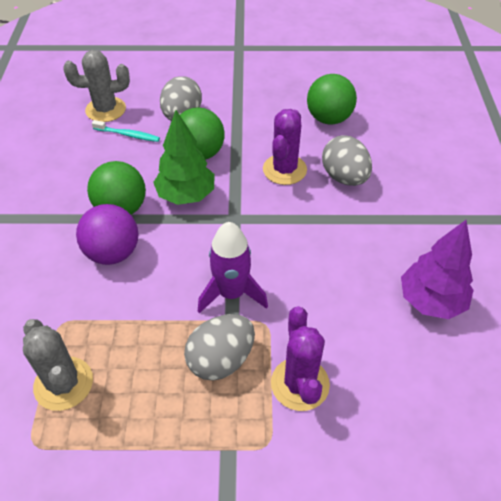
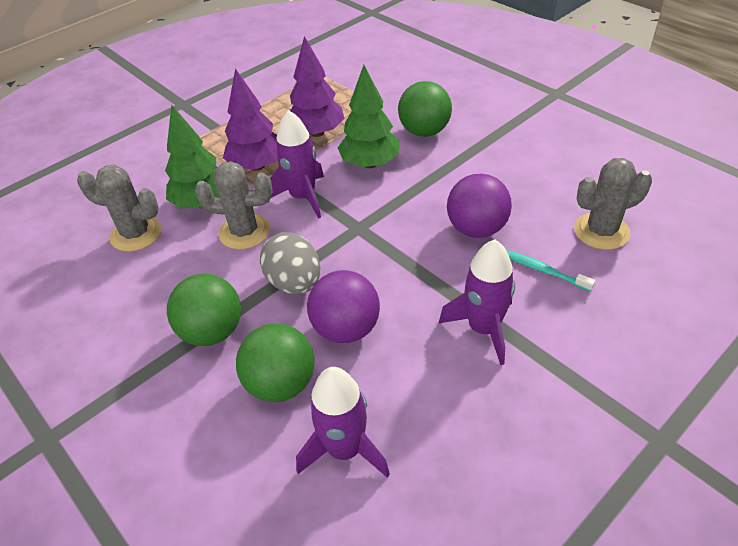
green tree: [153,110,214,205] = 1 -> [165,104,220,209] [338,65,400,168] = 2
grey cactus: [23,319,93,411] [63,50,130,122] = 2 -> [77,164,162,252] [194,161,272,250] [574,158,652,250] = 3
grey egg: [160,76,202,121] [184,314,255,381] [322,135,372,186] = 3 -> [260,232,320,294] = 1
purple ball: [76,204,138,265] = 1 -> [307,270,380,343] [447,174,512,238] = 2
purple cactus: [263,109,307,185] [271,306,330,411] = 2 -> none = 0
purple rocket: [198,222,268,313] = 1 -> [270,110,324,219] [296,367,390,478] [438,240,515,365] = 3
purple tree: [401,220,474,319] = 1 -> [223,68,278,171] [290,36,345,137] = 2

